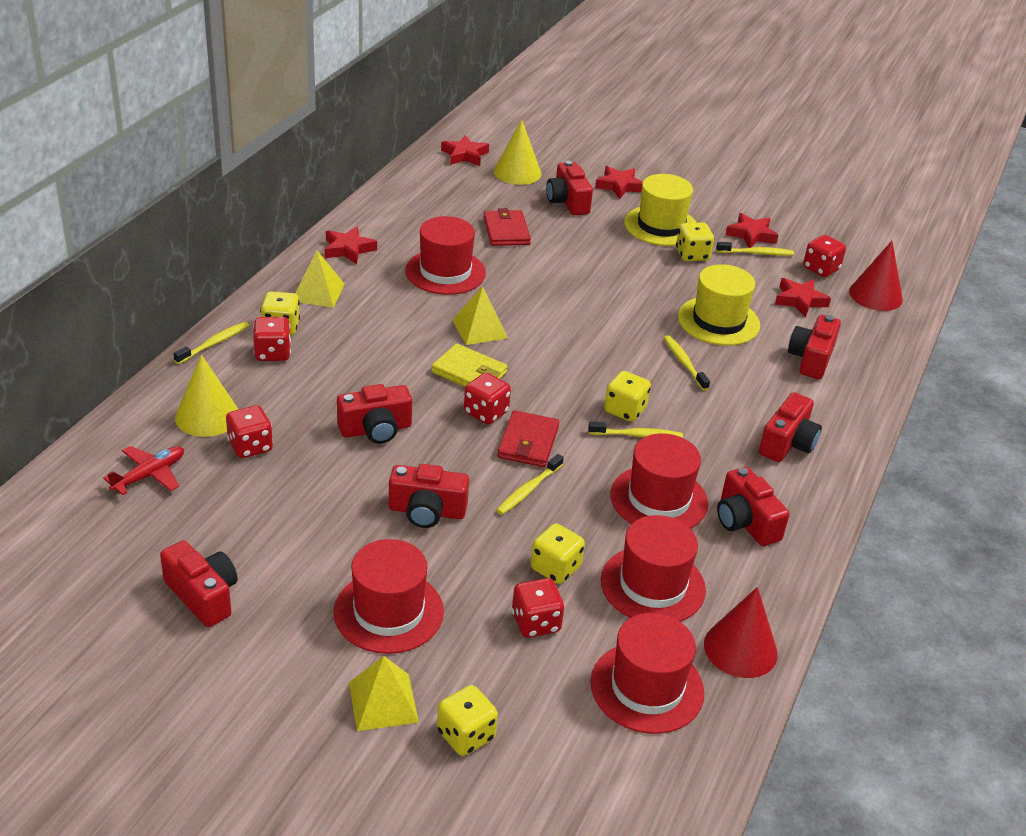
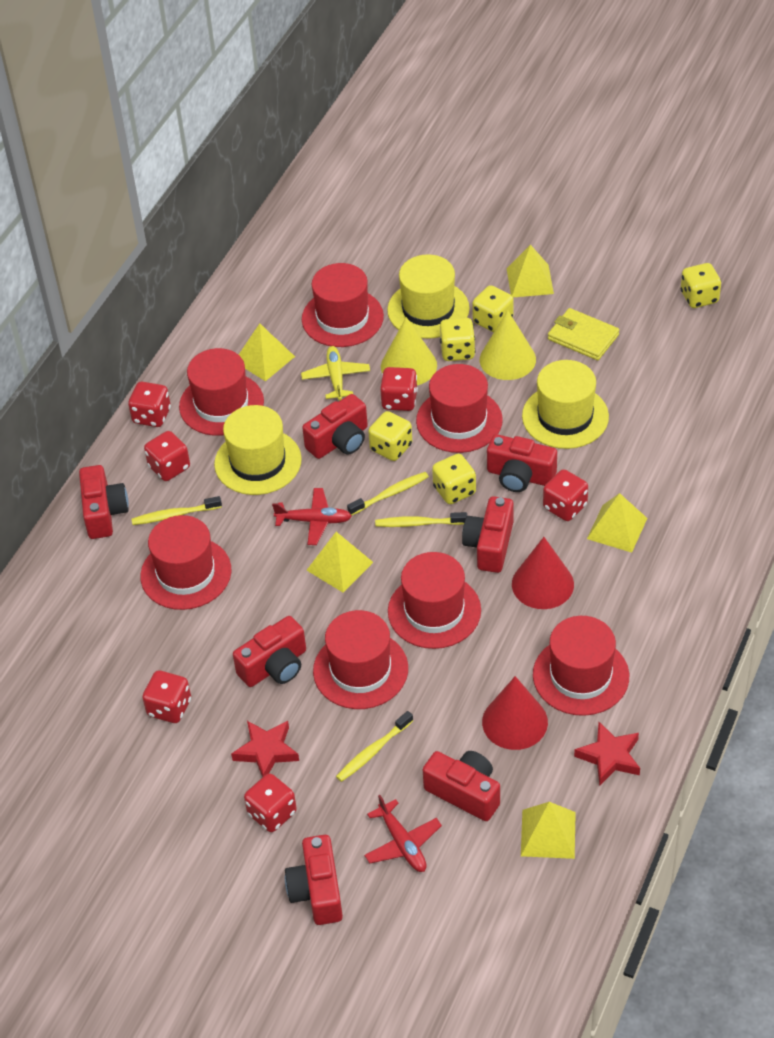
red dice: [226,405,273,458] [253,317,291,361] [464,373,511,424] [512,578,564,638] [803,235,846,277] = 5 -> [128,382,171,427] [142,670,191,723] [144,431,190,481] [244,773,297,832] [380,367,418,411] [543,469,588,521] = 6
red hat: [334,539,444,654] [405,216,486,295] [591,613,704,734] [601,515,706,622] [610,433,708,529] = 5 -> [140,515,232,610] [179,348,264,436] [302,263,384,347] [313,610,408,709] [388,552,481,649] [416,364,503,453] [533,616,629,716] = 7
red plane: [103,446,184,495] = 1 -> [272,488,352,545] [364,795,442,872] = 2
red star: [325,226,377,264] [441,135,489,166] [595,166,643,199] [725,213,778,248] [775,278,831,317] = 5 -> [231,721,299,777] [574,722,640,785] = 2
red wallet: [483,208,531,246] [497,410,559,467] = 2 -> none = 0
yellow hat: [624,174,697,246] [678,264,760,346] = 2 -> [214,405,302,495] [387,254,470,339] [522,360,609,449] = 3
yellow plane: none = 0 -> [301,346,370,401] = 1
yellow pyramid: [295,251,345,308] [349,656,419,731] [452,287,508,345] = 3 -> [239,323,295,381] [307,532,373,593] [507,245,554,297] [521,802,576,859] [587,493,647,553] = 5
yellow toothbrush: [173,322,249,364] [496,454,564,515] [588,421,683,438] [664,335,710,391] [716,242,794,256] = 5 -> [131,496,222,525] [336,711,413,782] [347,472,429,515] [375,512,467,527] = 4

